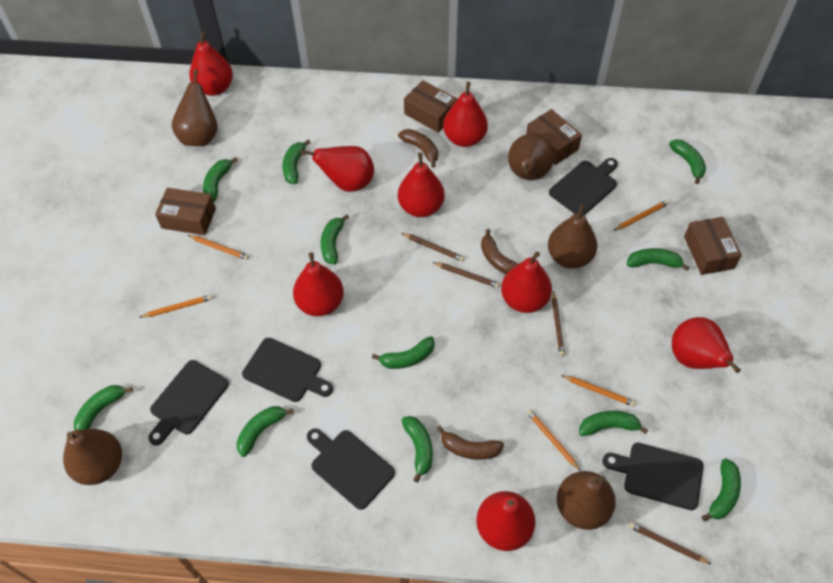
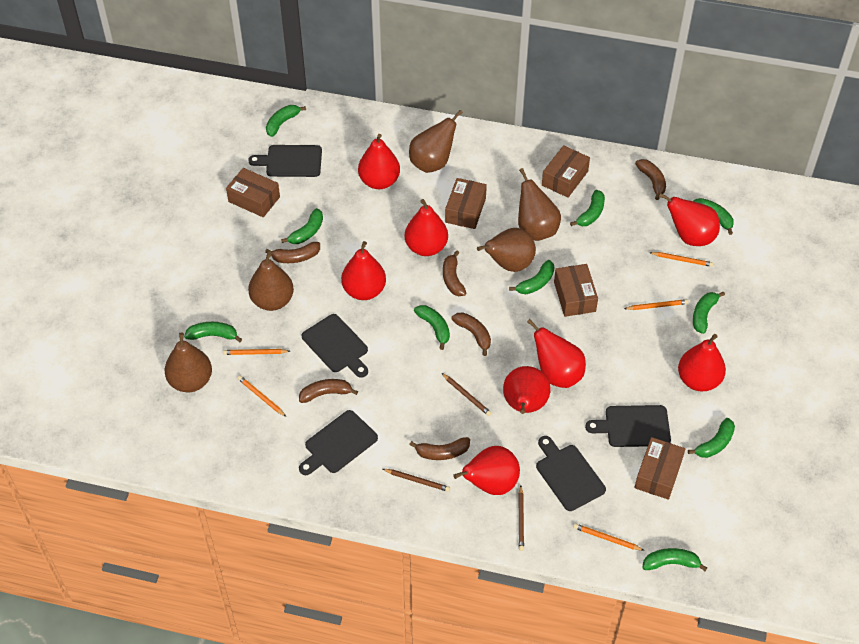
brown banana: [398,129,438,168] [436,426,504,460] [481,229,518,274] = 3 -> [265,242,320,263] [299,379,358,403] [409,437,470,460] [443,250,466,296] [452,313,491,356] [635,159,666,200] = 6
brown box: [155,188,216,235] [404,80,457,133] [526,109,582,165] [684,217,742,275] = 4 -> [226,168,280,217] [445,178,487,229] [542,145,590,198] [554,264,598,317] [635,437,685,500] = 5
brown pencil: [402,233,464,262] [433,262,500,288] [552,291,565,356] [629,522,711,564] = 4 -> [383,469,450,492] [442,373,492,416] [518,486,524,551] = 3
green banana: [74,385,133,430] [203,157,238,202] [236,406,294,457] [283,139,311,184] [321,214,349,264] [372,336,435,369] [401,416,433,482] [579,411,648,436] [627,248,690,271] [669,139,706,184] [702,458,741,521] = 11 -> [184,322,242,342] [266,105,306,137] [281,208,323,244] [414,305,450,350] [509,260,555,294] [570,190,605,226] [643,548,707,571] [688,418,735,458] [693,292,725,334] [694,198,734,235] = 10

